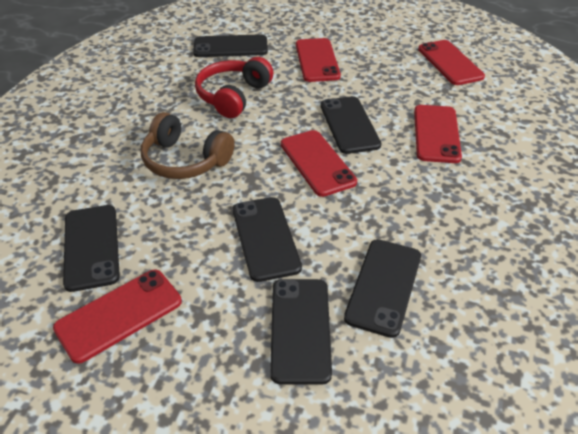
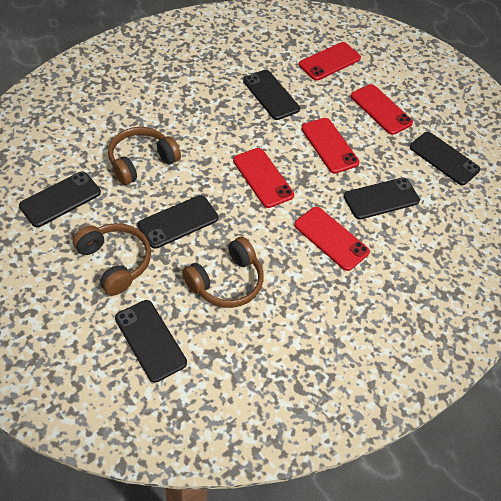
brown headphones: [141,112,235,179] = 1 -> [73,223,151,296] [108,127,181,185] [182,237,263,308] = 3
red headphones: [195,57,273,118] = 1 -> none = 0

